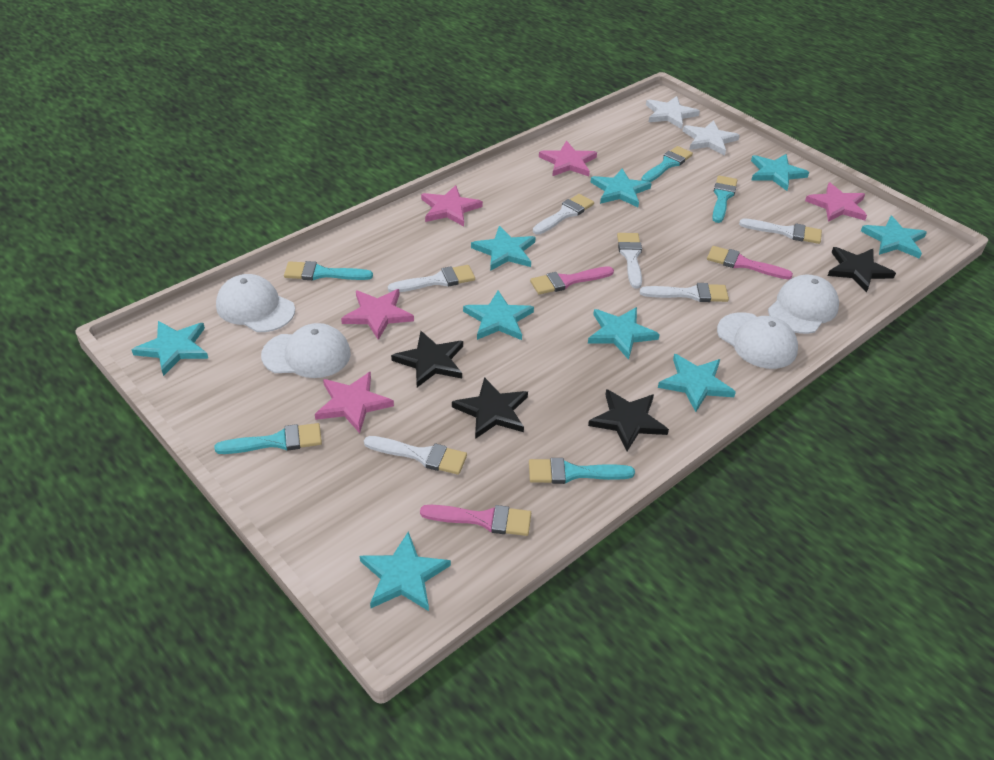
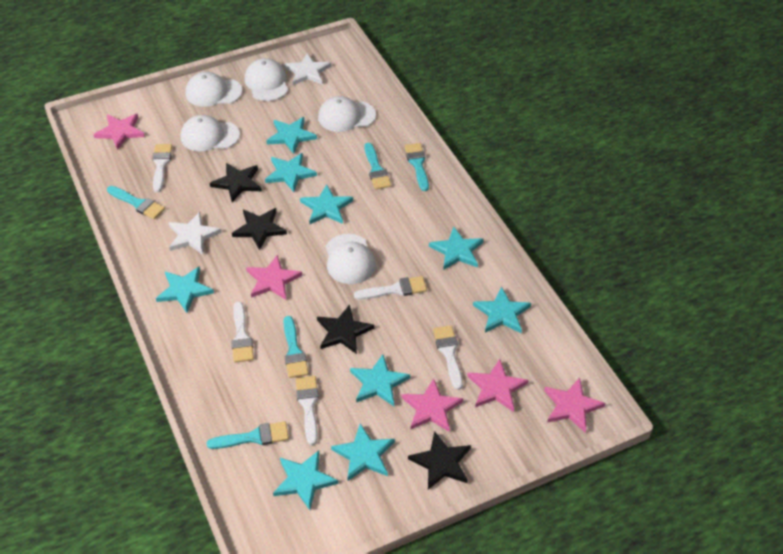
pink brush: [420,505,531,536] [530,266,614,294] [707,246,793,279] = 3 -> none = 0
white brush: [364,436,467,475] [388,265,475,292] [533,194,594,235] [617,233,642,288] [640,283,729,302] [739,218,822,244] = 6 -> [152,144,172,192] [231,301,254,362] [296,376,319,445] [354,276,427,300] [433,325,463,390] = 5
white cap: [216,274,295,332] [261,323,351,378] [717,312,798,369] [768,274,839,334] = 4 -> [181,115,240,151] [185,72,242,107] [245,58,288,101] [318,96,376,132] [326,234,376,284] = 5

